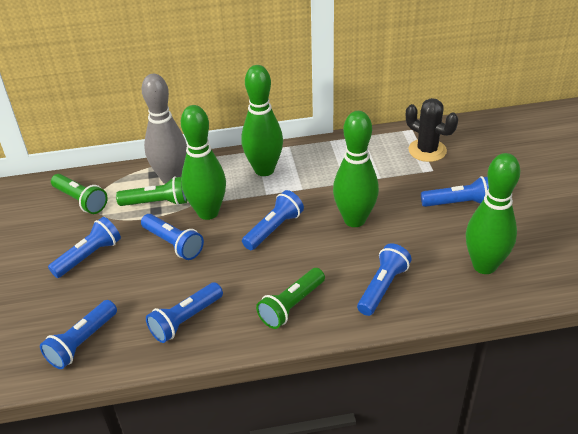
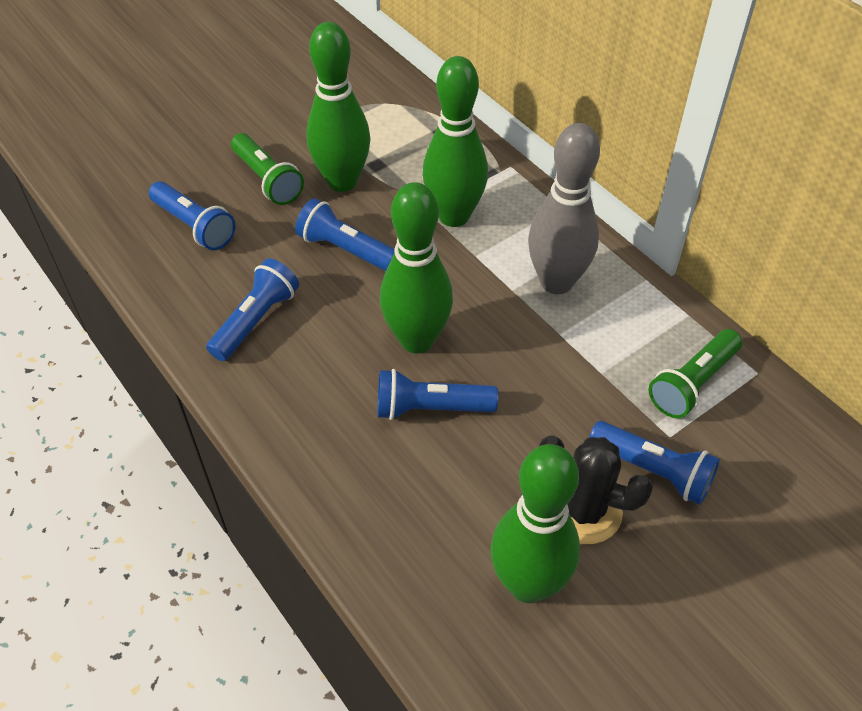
blue flashlight: [40,300,117,369] [48,217,121,278] [141,214,204,260] [146,282,223,343] [242,190,304,250] [357,243,412,316] [421,176,489,207] = 7 -> [149,181,236,250] [206,258,299,361] [295,198,394,271] [378,369,498,420] [590,421,720,505] = 5
green flashlight: [51,174,108,214] [116,176,187,206] [256,268,325,329] = 3 -> [231,133,304,205] [649,329,742,418] = 2

